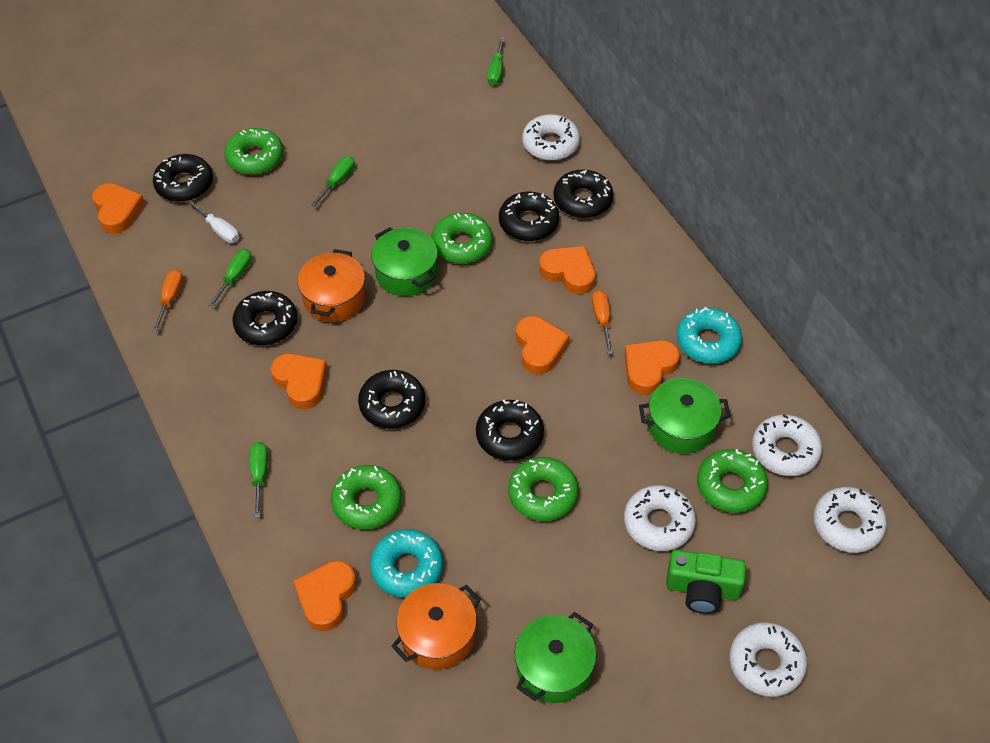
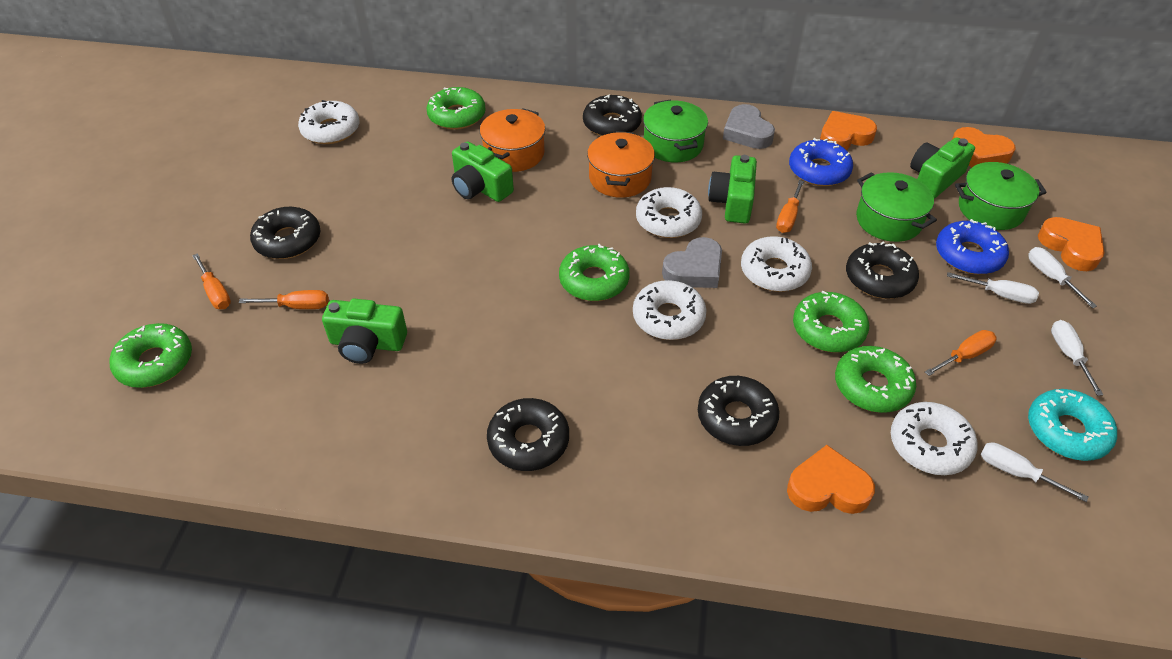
black donut: [153,154,213,202] [232,291,297,345] [358,370,425,429] [476,400,544,461] [499,192,559,241] [553,170,613,218] = 6 -> [250,207,321,259] [487,398,569,471] [583,94,642,136] [698,376,779,446] [846,241,919,299] = 5
blue donut: none = 0 -> [789,138,853,186] [936,219,1009,274] = 2
green camera: [666,550,746,614] = 1 -> [322,299,407,364] [452,141,514,202] [708,155,757,223] [910,137,975,198] = 4
green screwdriver: [209,249,252,307] [250,442,268,518] [311,156,355,207] [487,37,505,85] = 4 -> none = 0
grey heart: none = 0 -> [662,237,722,288] [723,104,775,149] = 2
orange heart: [92,183,145,234] [271,353,327,409] [293,560,357,631] [516,316,570,374] [539,246,595,294] [624,340,680,395] = 6 -> [787,445,875,514] [820,111,877,150] [952,127,1015,168] [1038,217,1104,271] = 4
orange screwdriver: [152,269,183,332] [592,290,613,355] = 2 -> [192,253,231,309] [239,290,329,309] [776,180,804,233] [925,330,997,376] = 4
turquoise donut: [370,529,443,598] [677,307,742,364] = 2 -> [1028,389,1117,461] = 1
white screwdriver: [187,200,239,243] = 1 -> [947,272,1039,304] [981,442,1088,502] [1028,247,1097,308] [1051,320,1103,396] = 4

